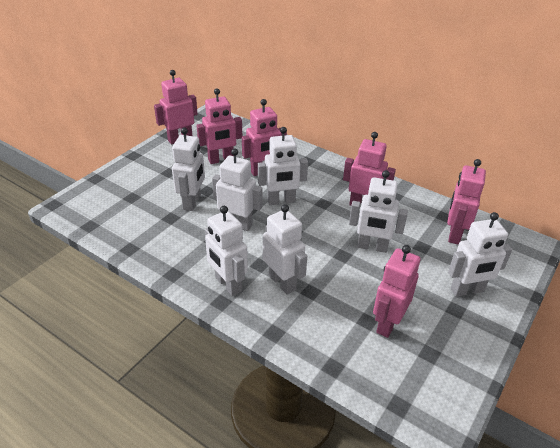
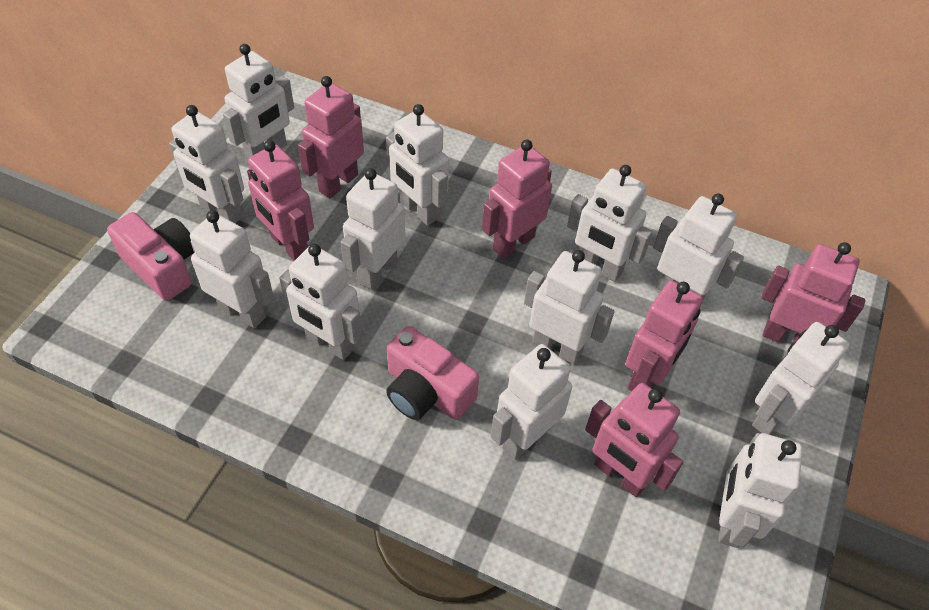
pink camera: none = 0 -> [107,212,194,301] [386,326,479,420] = 2
white robot: [172,128,205,211] [205,206,248,296] [212,149,263,231] [258,127,308,205] [263,204,307,295] [349,170,408,253] [448,212,512,297] = 7 -> [169,105,244,223] [190,210,274,328] [223,44,294,160] [279,244,363,360] [341,168,405,290] [386,104,449,226] [491,344,572,460] [524,250,615,364] [567,165,653,282] [653,194,744,300] [718,433,803,548] [752,322,849,435] = 12

